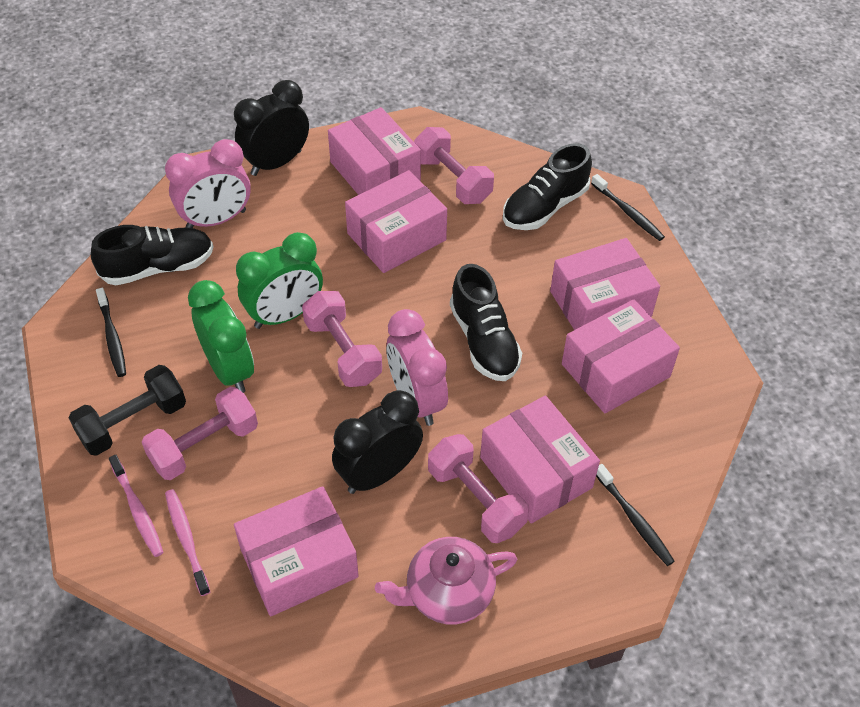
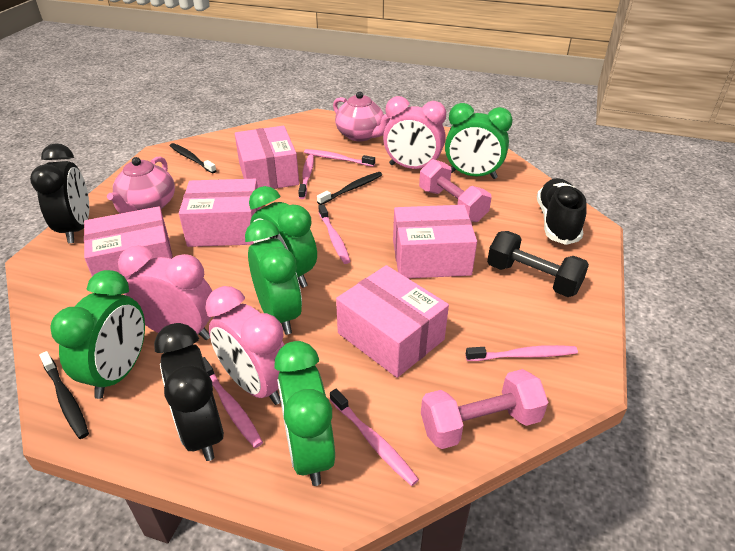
black shoe: [91,225,213,285] [450,264,522,381] [503,143,592,230] = 3 -> [537,178,587,245] = 1
green clock: [188,280,254,393] [236,232,323,329] = 2 -> [50,270,145,399] [245,220,302,335] [249,186,317,288] [274,341,335,486] [445,103,512,179] = 5
pink box: [234,486,359,616] [328,107,421,195] [345,170,447,273] [480,396,600,524] [550,238,660,330] [562,299,680,413] = 6 -> [84,206,173,280] [179,179,261,247] [235,126,299,189] [336,265,449,378] [393,205,477,278] = 5
pink clock: [165,139,251,228] [386,309,448,426] = 2 -> [118,245,212,340] [205,286,284,405] [383,96,446,169] = 3
pink dumbbell: [142,387,258,480] [302,291,382,387] [414,127,494,204] [428,434,529,543] = 4 -> [419,159,492,222] [421,369,548,449] = 2
pink teapot: [375,537,517,625] = 1 -> [107,156,175,214] [333,91,391,141] = 2
pink toothbrush: [109,455,163,557] [165,489,210,596] = 2 -> [203,357,263,448] [298,155,314,199] [304,149,375,167] [318,204,351,264] [330,389,419,486] [466,345,578,361] = 6

